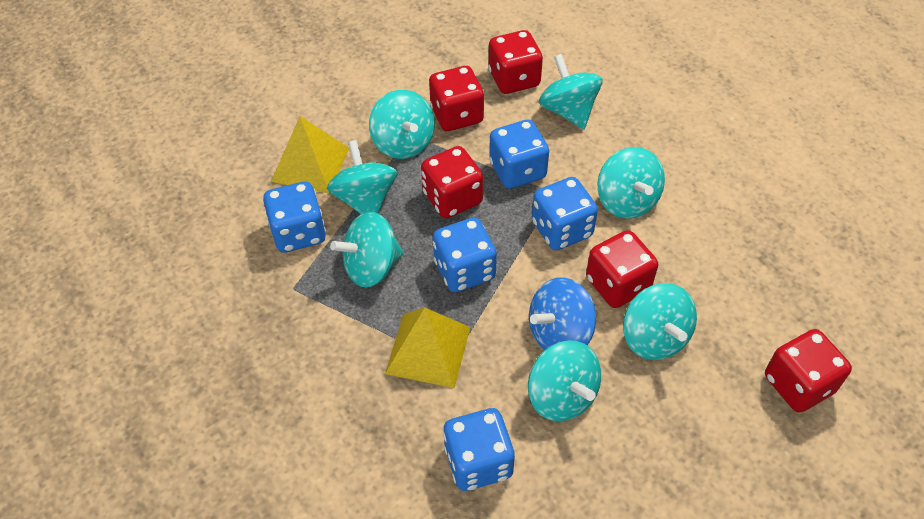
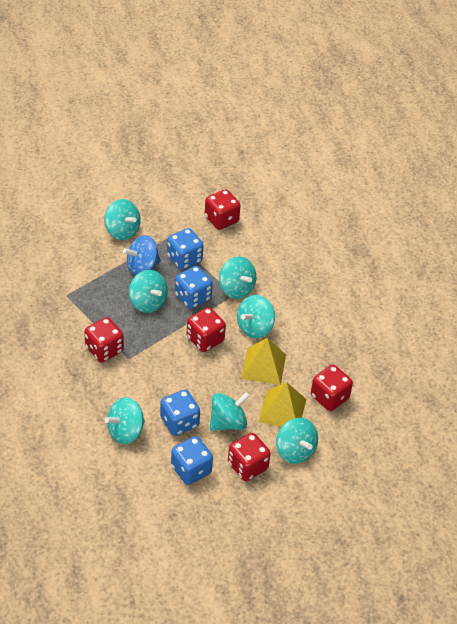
blue dice: [263,181,326,253] [433,217,497,292] [443,408,515,491] [489,119,549,189] [532,177,598,250] = 5 -> [160,389,200,436] [167,228,204,270] [171,436,213,485] [175,266,213,309] = 4

